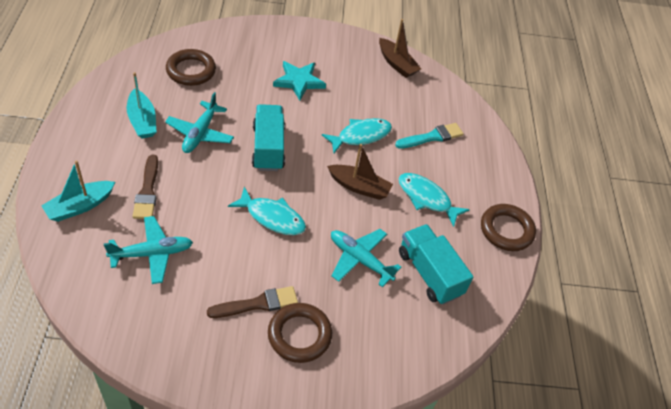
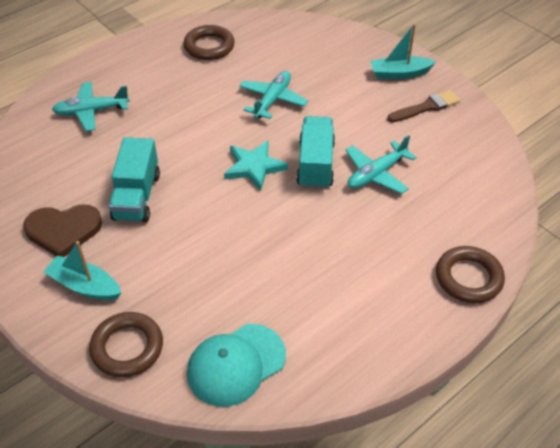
brown boat: [327,144,393,200] [379,19,421,78] = 2 -> none = 0
brown brush: [132,155,158,219] [207,286,298,318] = 2 -> [387,90,460,122] = 1
brown heart: none = 0 -> [23,204,102,257] = 1
turquoise brush: [395,123,464,149] = 1 -> none = 0
turquoise cap: none = 0 -> [187,324,286,407] = 1
turquoise fish: [228,187,306,235] [322,118,392,153] [398,173,470,227] = 3 -> none = 0

